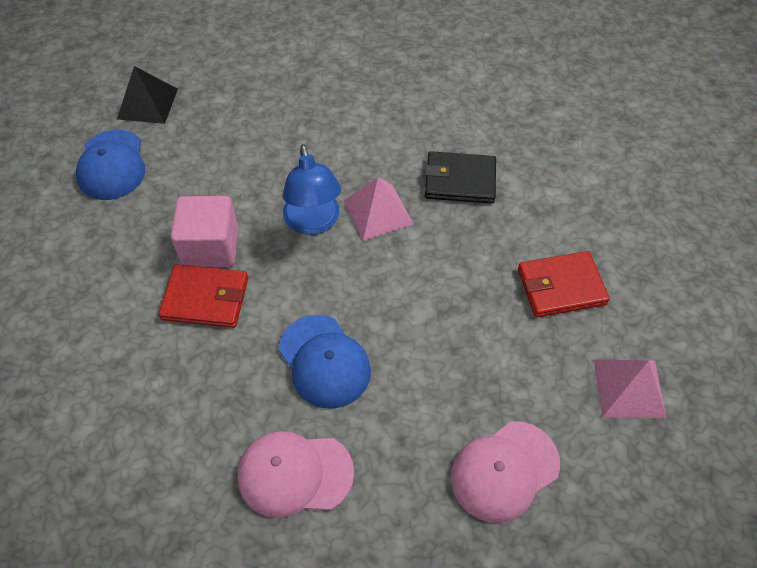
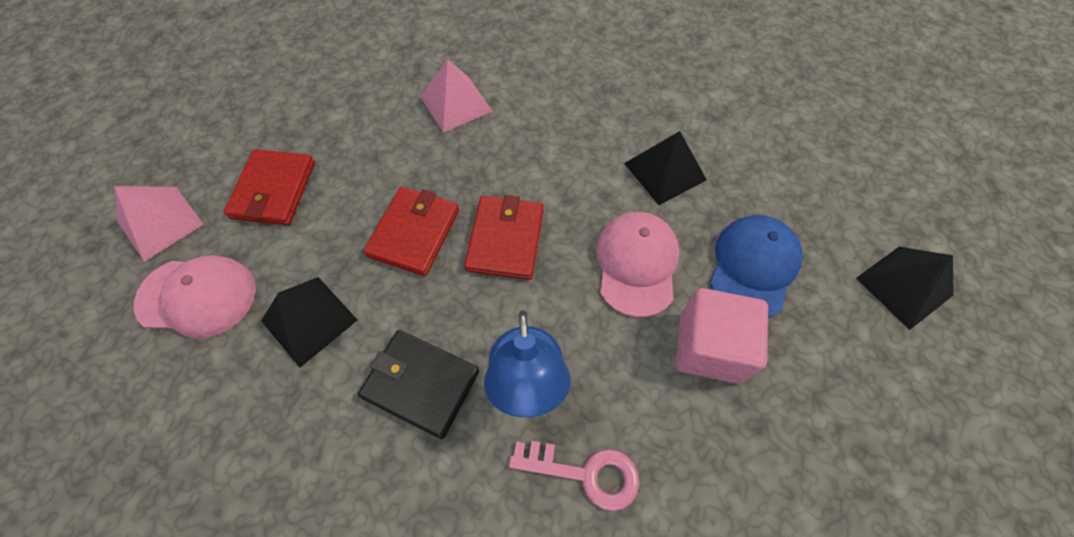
black pyramid: [117,66,178,124] = 1 -> [261,277,357,368] [624,131,707,205] [856,247,954,330] = 3
blue cap: [76,130,145,200] [279,315,371,409] = 2 -> [710,215,802,317] = 1
pink key: none = 0 -> [509,441,640,511] = 1
red wallet: [159,264,248,328] [518,251,610,317] = 2 -> [223,149,315,225] [363,186,459,276] [464,195,544,280] = 3

